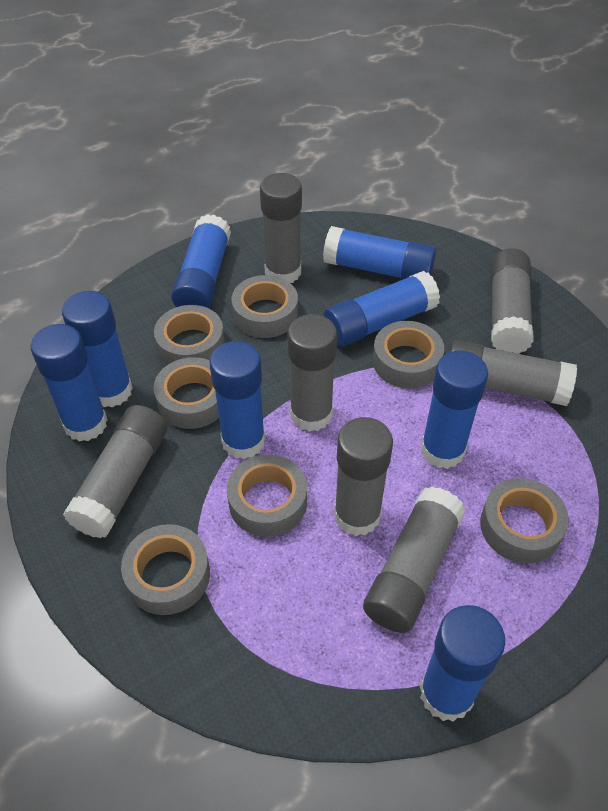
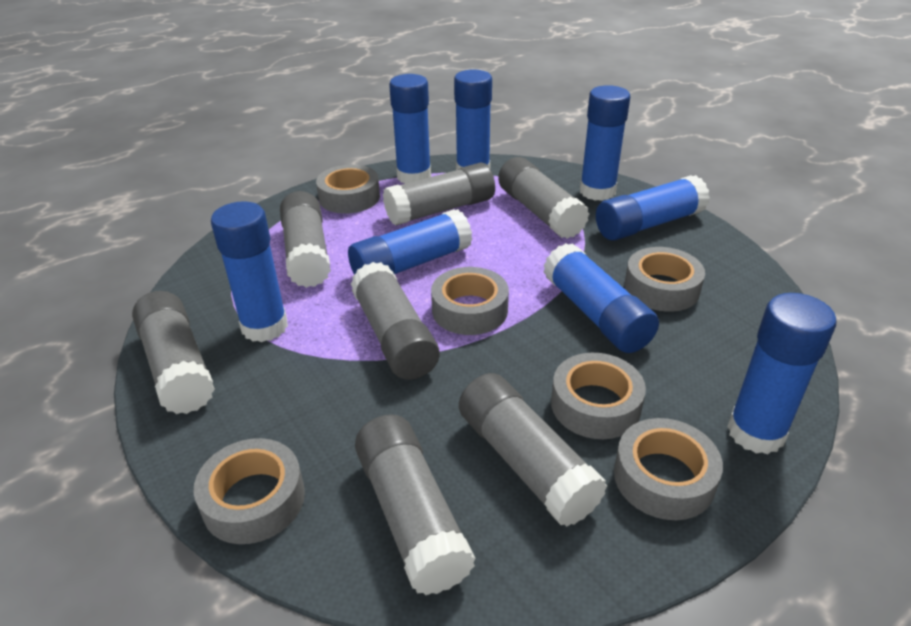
grey tape: [121,524,210,615] [154,305,225,365] [154,357,219,429] [227,454,307,537] [232,275,298,338] [373,321,444,388] [480,478,569,563] = 7 -> [193,438,305,544] [316,164,380,214] [431,267,509,335] [551,353,646,439] [614,418,723,520] [624,247,705,312] = 6

